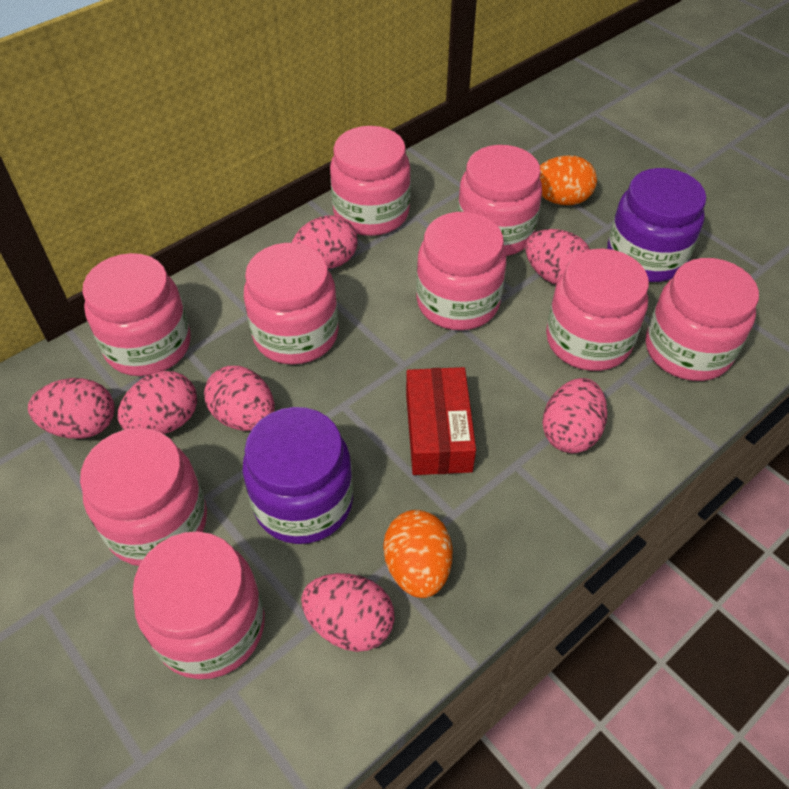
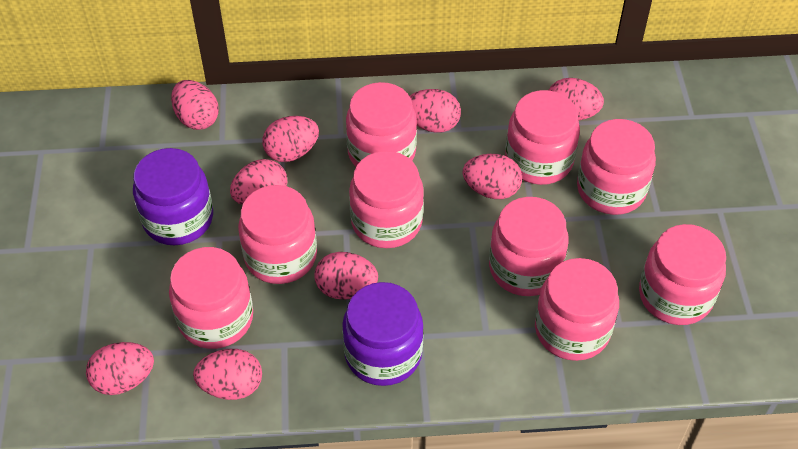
orange egg: [383,510,452,598] [540,155,597,205] = 2 -> none = 0
pink egg: [28,378,114,439] [118,371,197,434] [204,366,275,431] [292,215,358,269] [301,573,395,652] [525,229,591,285] [542,378,608,453] = 7 -> [86,342,154,395] [171,80,219,130] [193,349,262,400] [230,159,287,205] [262,116,319,162] [315,252,378,299] [410,89,461,133] [463,154,522,199] [549,78,604,120] = 9
red box: [406,367,476,475] = 1 -> none = 0

